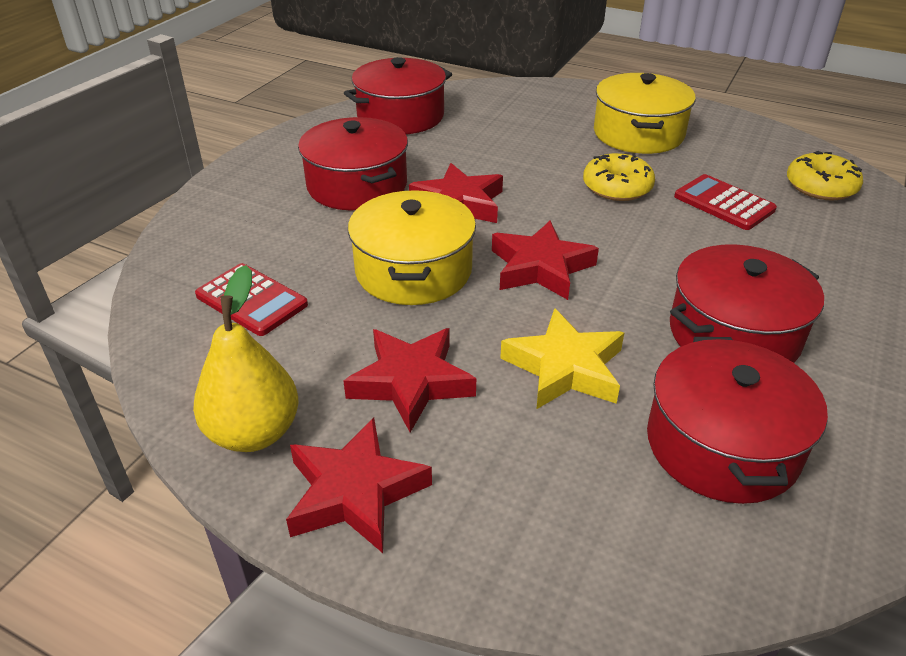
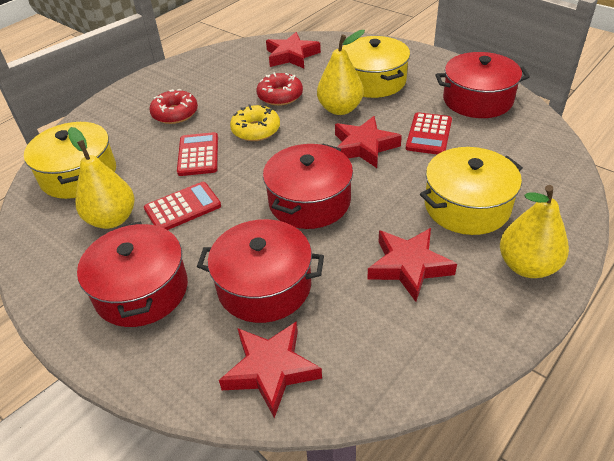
red calculator: [195,263,308,336] [674,174,777,230] = 2 -> [144,182,221,230] [177,132,218,176] [406,112,452,154] = 3
red donut: none = 0 -> [150,89,198,124] [257,72,303,106] = 2
yellow donut: [583,153,655,201] [787,151,863,200] = 2 -> [230,104,280,141] = 1
yellow pear: [193,265,299,452] = 1 -> [68,127,135,229] [317,30,365,115] [500,185,569,278] = 3
yellow pot: [348,190,476,305] [594,73,696,154] = 2 -> [24,122,116,199] [342,36,410,98] [420,147,523,235] = 3
yellow star: [500,308,624,409] = 1 -> none = 0

